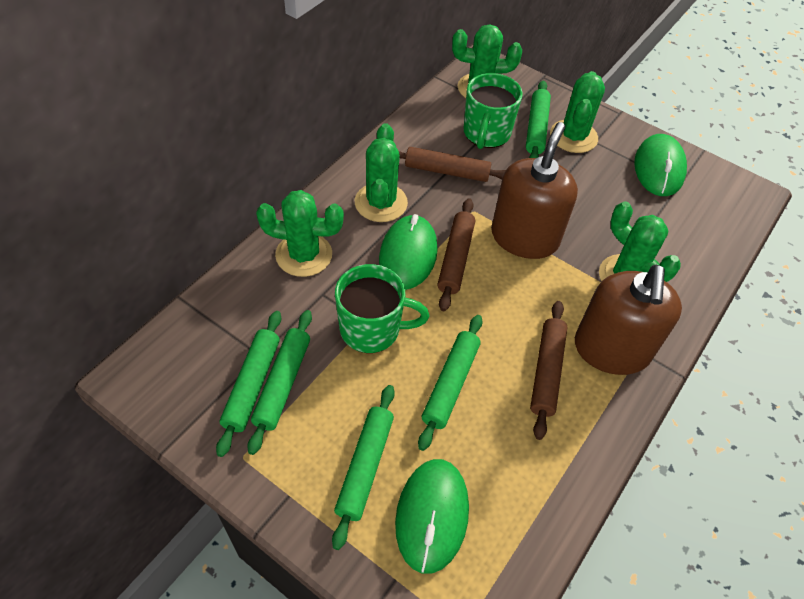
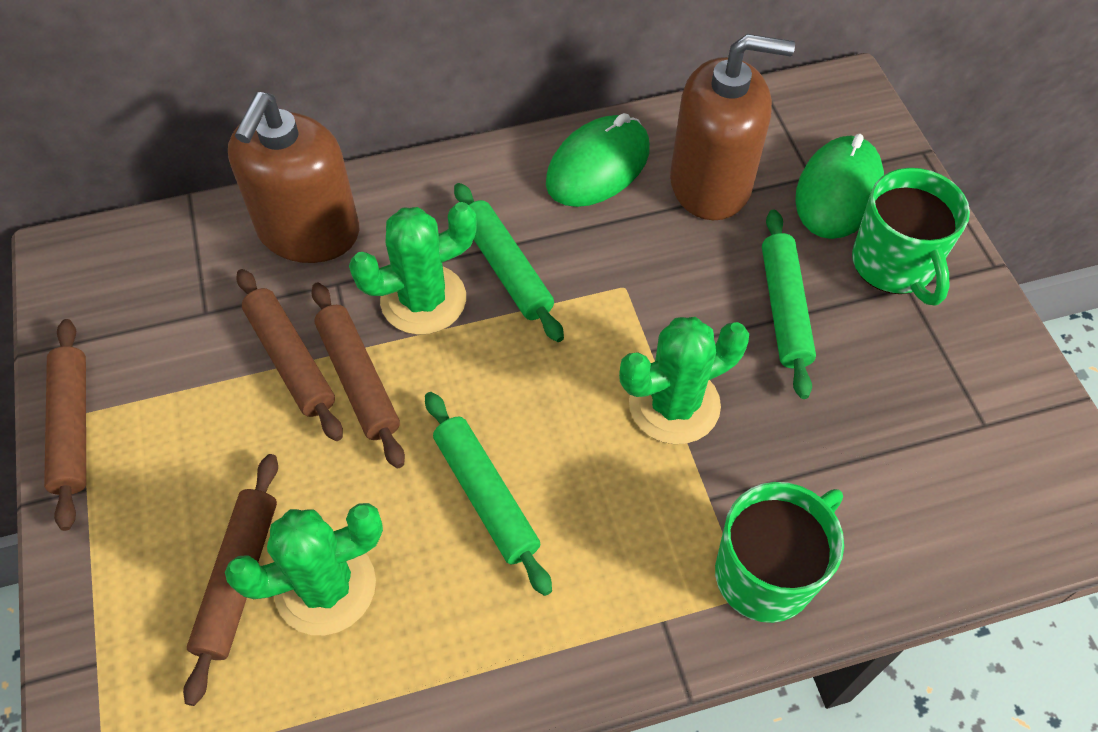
brown rolling pin: [399,147,506,182] [437,198,475,311] [530,301,567,440] = 3 -> [44,319,86,531] [183,454,278,706] [236,269,343,441] [311,282,405,468] = 4
green cactus: [256,190,344,277] [355,123,408,222] [452,24,522,98] [550,71,605,153] [599,201,681,282] = 5 -> [225,503,383,635] [349,202,477,335] [619,317,749,444] = 3
green mouse: [379,214,438,290] [395,459,469,574] [634,134,687,196] = 3 -> [546,113,650,207] [795,134,884,239] = 2
green rolling pin: [216,311,281,457] [248,310,312,455] [332,385,395,550] [418,315,482,451] [526,81,551,158] = 5 -> [425,392,552,596] [454,183,564,342] [762,209,816,399] = 3

